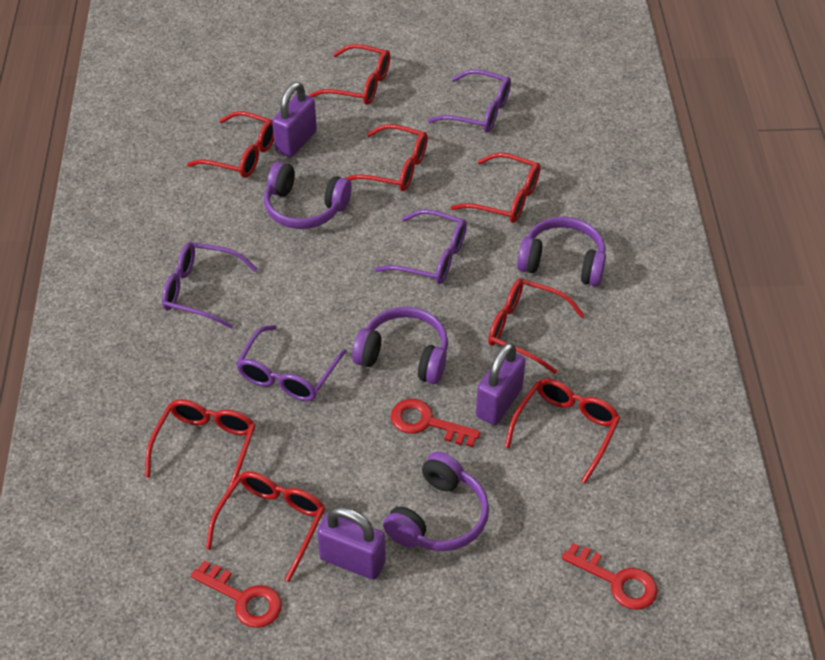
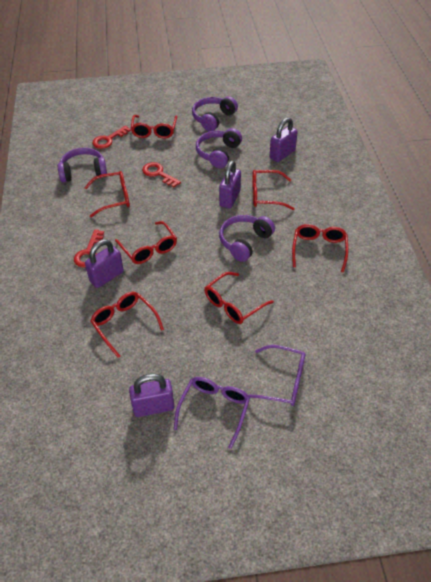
purple glasses: [162,242,258,329] [236,325,347,401] [374,209,467,284] [428,69,511,133] = 4 -> [174,377,250,449] [248,345,305,406] = 2
purple padlock: [272,82,317,157] [317,507,386,580] [476,343,526,425] = 3 -> [85,239,124,288] [129,374,174,417] [219,160,241,208] [270,117,298,162] = 4
red glasses: [145,399,256,496] [187,111,274,178] [206,471,325,582] [309,44,390,105] [345,124,428,191] [451,153,540,223] [488,278,585,374] [505,378,620,483] = 8 -> [84,171,130,217] [90,292,164,358] [115,221,177,264] [131,115,177,139] [205,272,274,324] [252,170,295,210] [292,224,348,273] = 7

